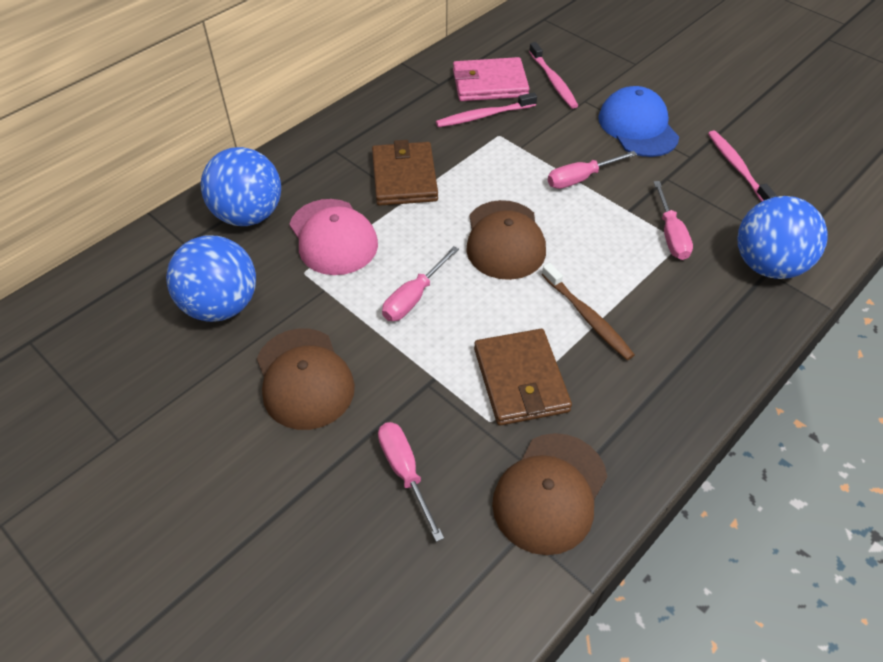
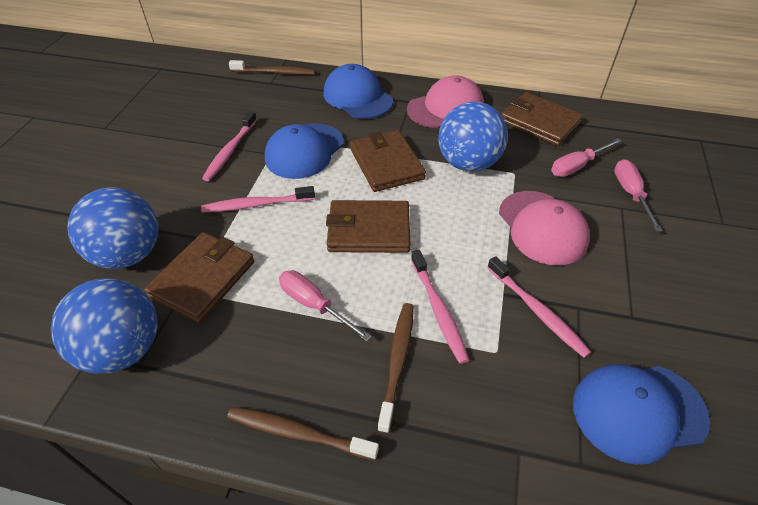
blue cap: [598,86,679,157] = 1 -> [265,123,344,179] [323,64,393,119] [573,364,710,465] = 3
brown cap: [257,328,355,430] [466,200,546,280] [492,433,607,555] = 3 -> none = 0
brown toothbrush: [541,263,635,360] = 1 -> [227,407,379,460] [229,60,315,75] [377,303,414,434] = 3
brown wallet: [372,140,438,206] [474,329,572,426] = 2 -> [144,232,254,323] [326,200,410,253] [350,130,426,192] [501,92,583,146] = 4
pink cap: [289,199,378,275] = 1 -> [407,75,484,128] [499,191,590,265] = 2
pink screwdriver: [378,422,444,542] [382,246,459,321] [548,151,637,189] [653,181,693,260] = 4 -> [279,270,372,341] [551,138,622,177] [614,159,663,232] = 3
pink toothbrush: [436,93,537,127] [529,42,578,109] [708,130,777,202] = 3 -> [201,186,315,213] [202,111,257,181] [411,250,469,364] [487,256,591,358] = 4
pink wallet: [453,57,530,101] = 1 -> none = 0

